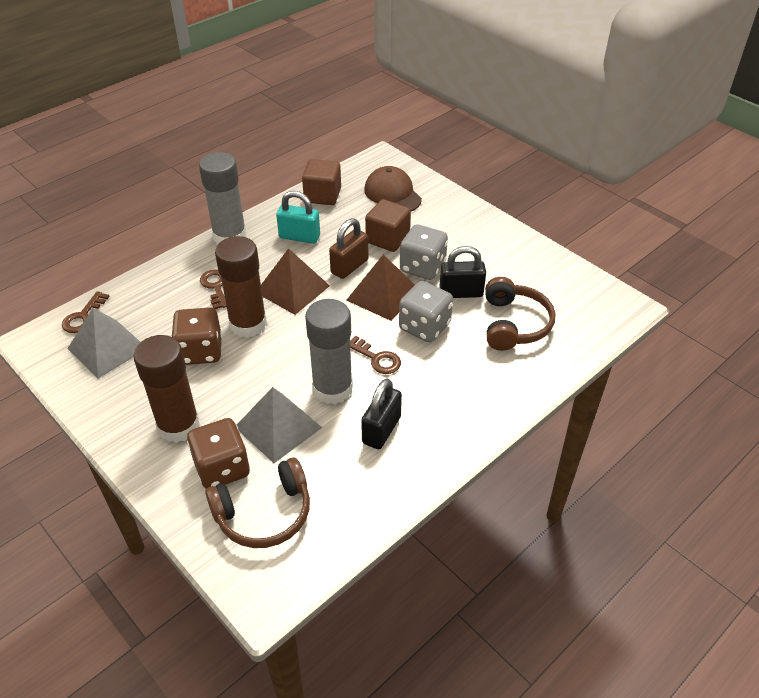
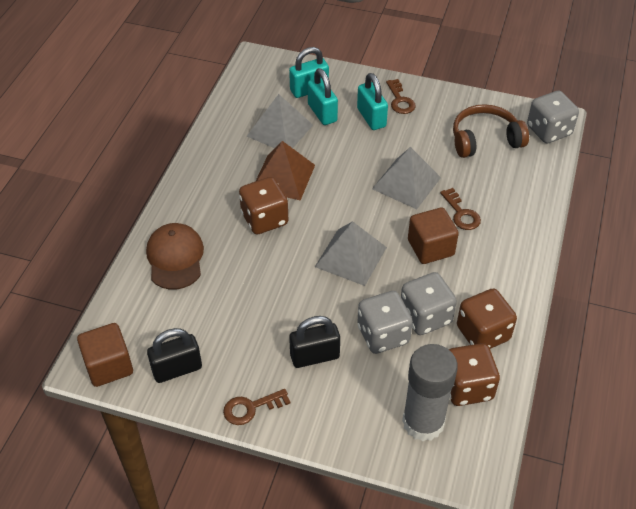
brown dice: [171,307,222,365] [187,418,250,489] = 2 -> [239,177,288,234] [449,343,500,406] [457,288,517,349] = 3
brown glue stick: [133,335,200,443] [215,236,267,338] = 2 -> none = 0
brown headphones: [205,458,310,548] [485,277,555,351] = 2 -> [453,104,529,158] = 1
brown padlock: [329,218,368,279] = 1 -> none = 0
brown pyramid: [261,248,330,315] [346,254,415,321] = 2 -> [256,141,315,201] = 1
grey dice: [399,281,453,343] [400,224,448,280] = 2 -> [357,291,413,354] [401,272,457,335] [527,91,579,143] = 3
grey glue stick: [199,152,247,244] [305,299,353,404] = 2 -> [402,344,458,441] = 1
grey pyramid: [67,308,140,379] [237,387,322,463] = 2 -> [247,94,313,148] [315,221,387,286] [372,147,441,209] = 3
turquoise padlock: [276,191,320,244] = 1 -> [289,47,329,98] [308,68,338,125] [357,73,388,130] = 3

